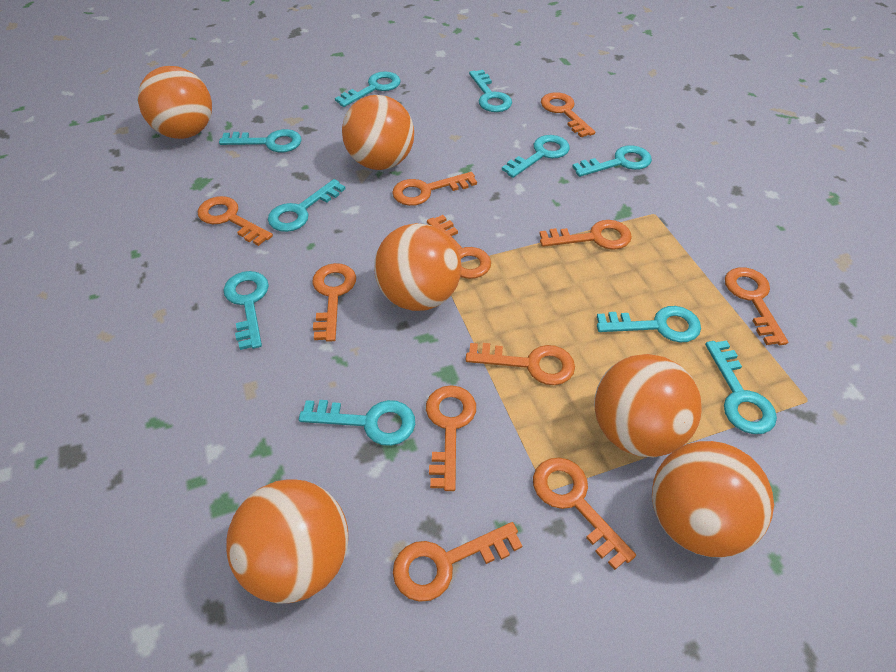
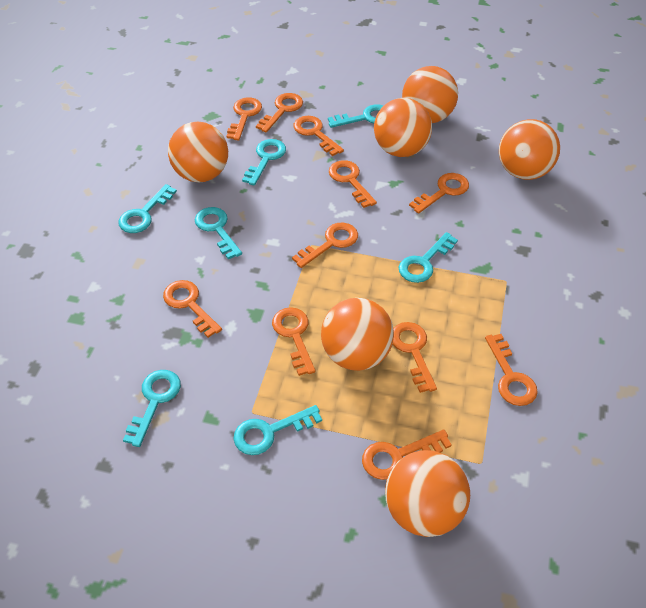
turquoise key: [219,129,302,152] [224,271,269,350] [268,179,345,232] [299,400,415,446] [335,71,401,107] [469,70,512,112] [502,135,570,178] [572,145,652,177] [597,306,701,342] [705,340,777,434] = 10 -> [118,184,177,233] [123,370,181,447] [195,207,242,259] [234,405,322,455] [242,139,286,186] [328,105,384,128] [399,232,458,283] = 7

